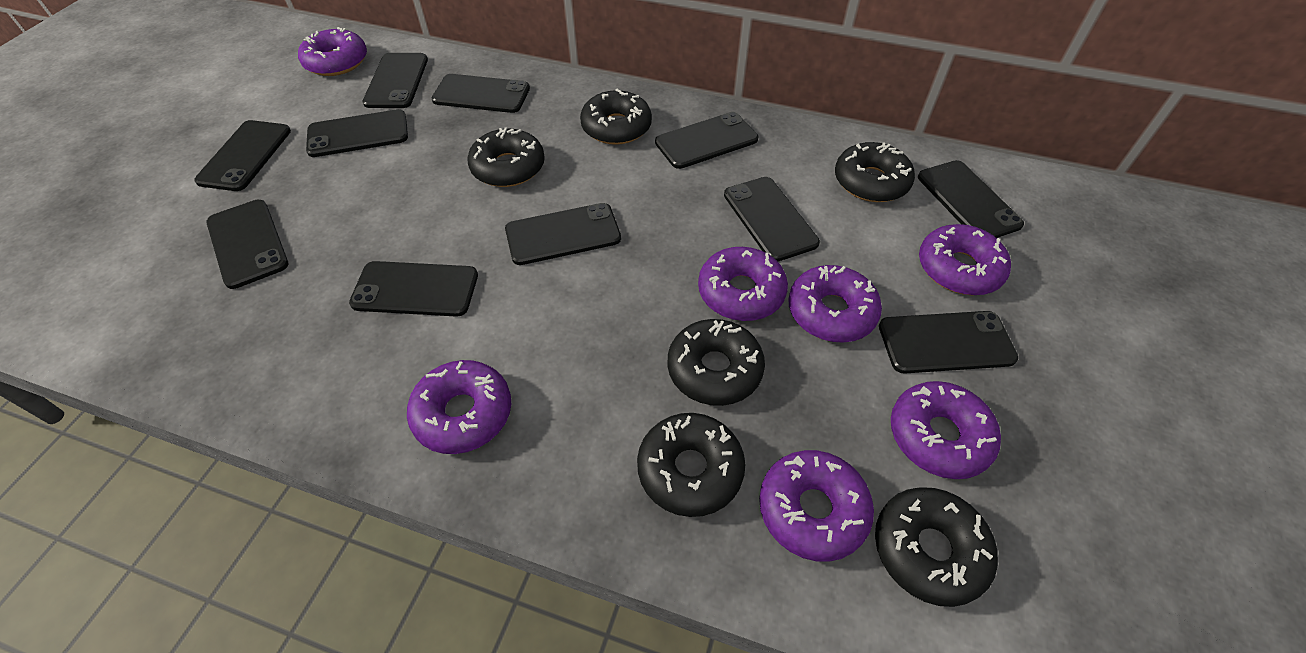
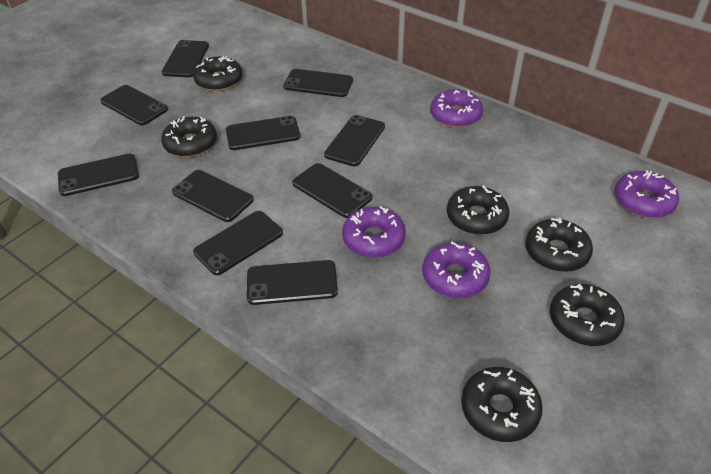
black phone: [194,120,291,191] [206,200,288,289] [306,109,408,157] [349,261,478,317] [363,53,428,108] [432,74,530,113] [505,203,621,265] [655,112,758,169] [724,177,820,261] [879,311,1018,374] [918,160,1024,238] = 11 -> [58,154,139,196] [100,85,168,125] [161,40,209,77] [172,170,254,222] [193,211,283,275] [226,116,300,150] [247,260,338,305] [283,69,353,97] [292,163,373,218] [324,115,385,167] = 10
purple donut: [298,27,367,76] [407,360,511,454] [698,247,788,321] [759,450,874,562] [788,265,882,343] [891,381,1001,479] [919,224,1011,295] = 7 -> [342,206,406,258] [423,242,490,298] [430,89,483,128] [614,170,679,218] = 4

